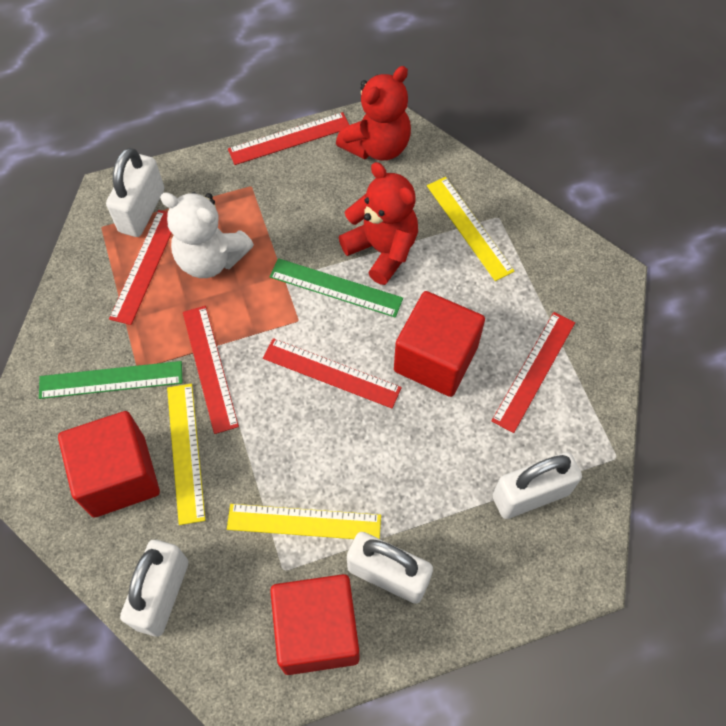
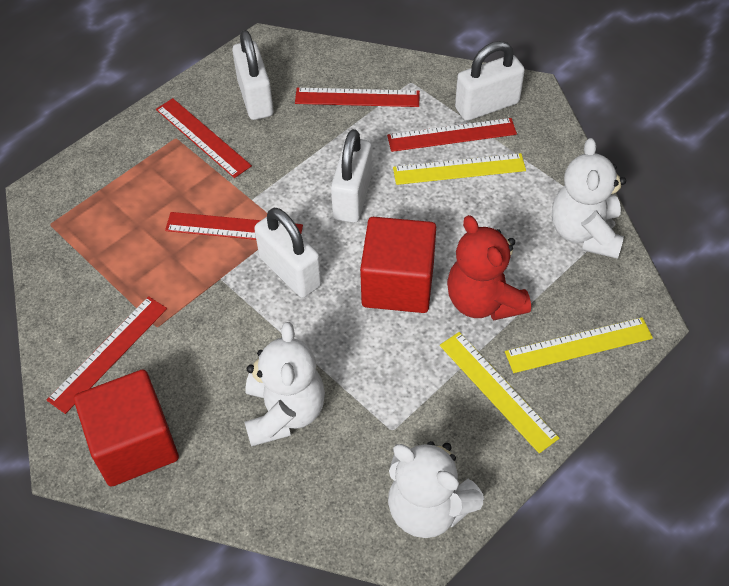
green ruler: [39,361,183,399] [269,258,403,318] = 2 -> none = 0
red cube: [58,411,160,517] [270,574,360,675] [394,291,485,397] = 3 -> [74,369,179,487] [360,217,436,313] = 2
red teddy bear: [336,66,411,160] [339,162,418,285] = 2 -> [447,215,531,320] = 1
white teddy bear: [160,192,254,278] = 1 -> [244,322,325,447] [388,441,484,538] [552,138,626,259] = 3

